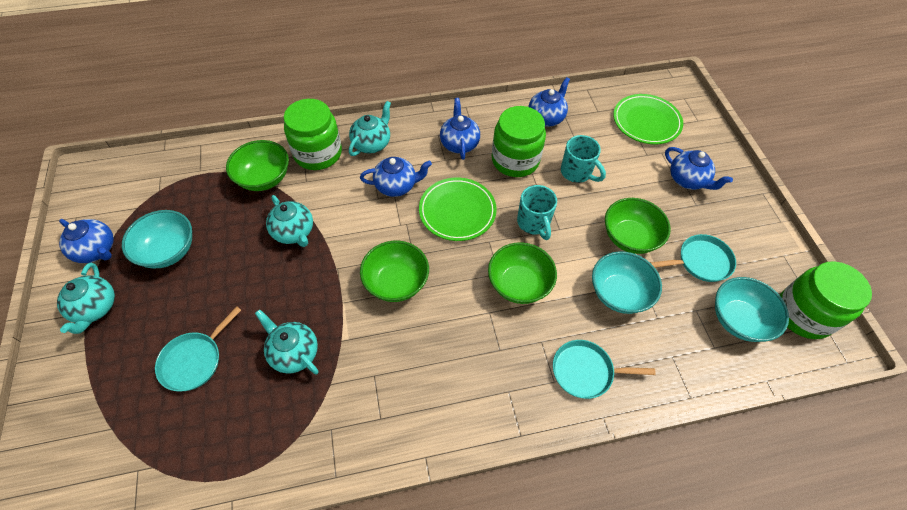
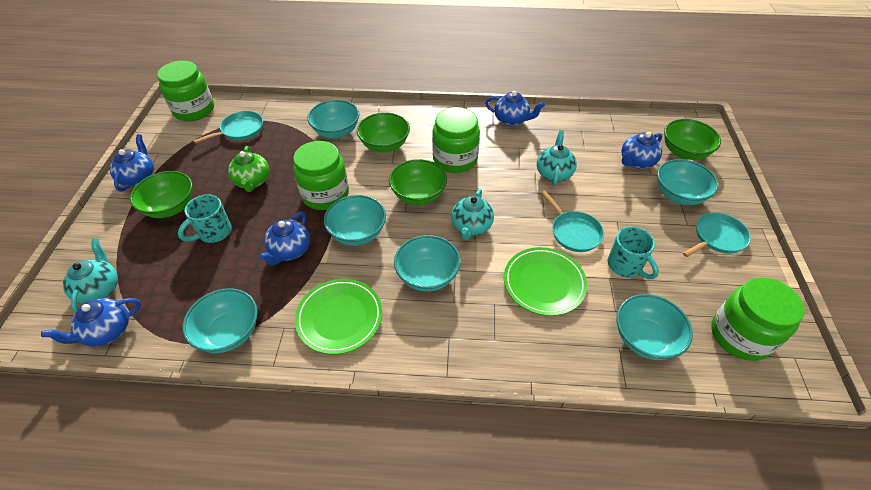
green jar: [284,99,342,170] [492,106,546,177] [780,261,872,339] = 3 -> [157,61,214,121] [293,141,349,210] [432,107,480,173] [711,277,805,361] = 4
green teapot: none = 0 -> [228,146,269,192] = 1
turquoise bowl: [122,210,192,269] [592,251,662,314] [715,277,789,342] = 3 -> [183,288,258,353] [307,100,359,138] [324,195,386,246] [394,235,461,292] [617,294,693,360] [657,159,719,205] = 6
turquoise teapot: [57,263,115,334] [255,310,319,375] [266,195,313,247] [349,101,391,156] = 4 -> [63,238,118,313] [451,189,494,240] [537,130,577,186] = 3

